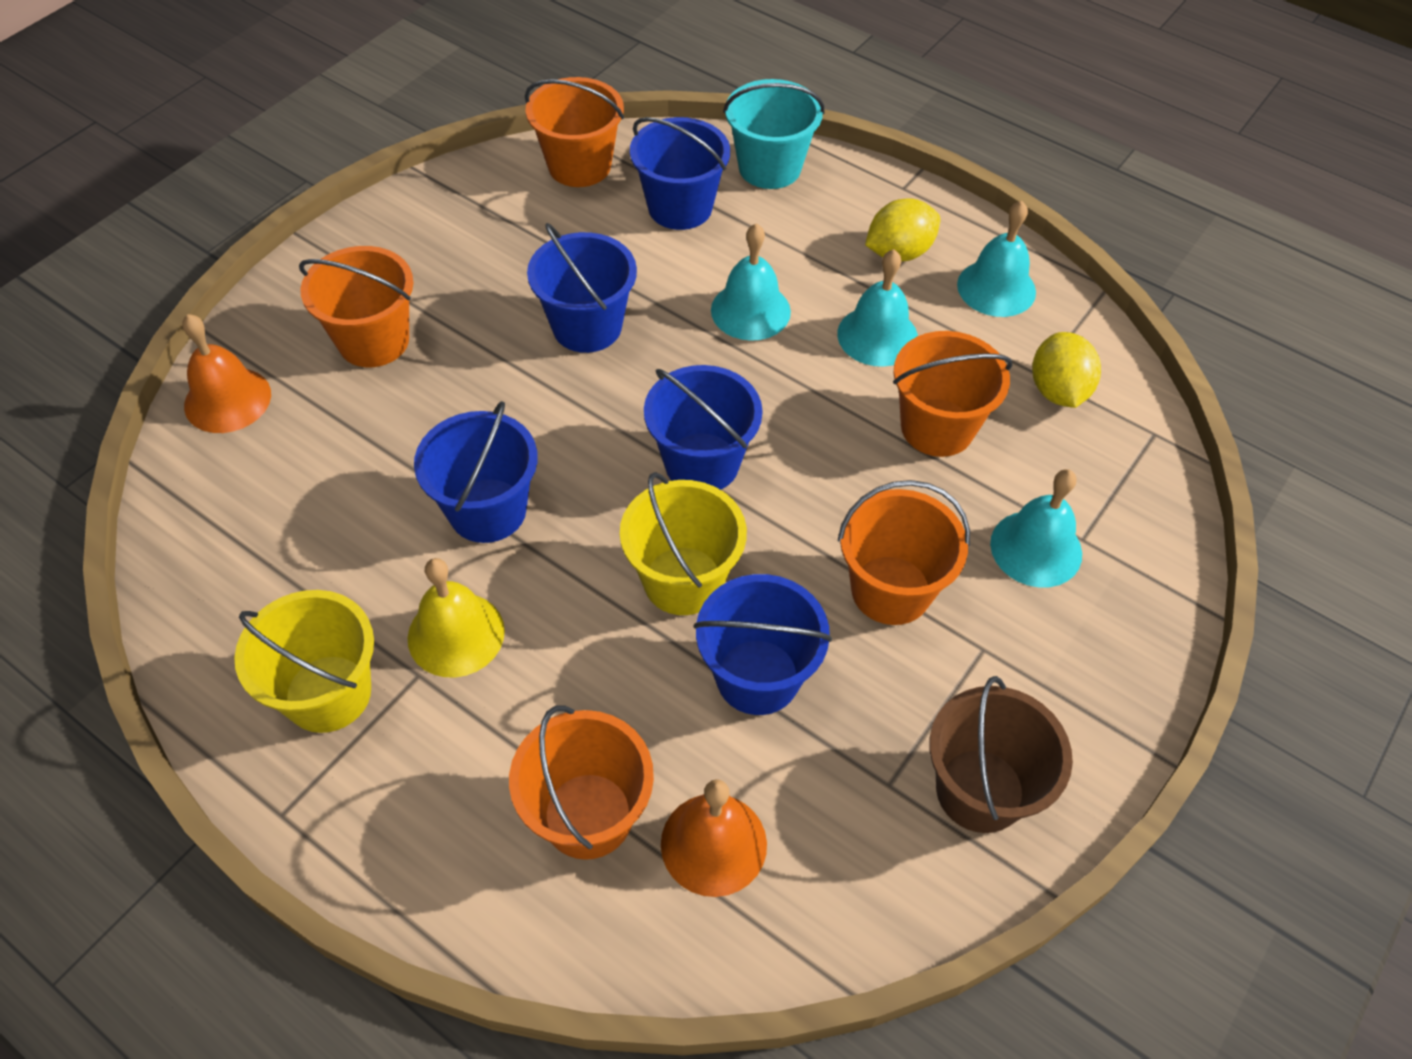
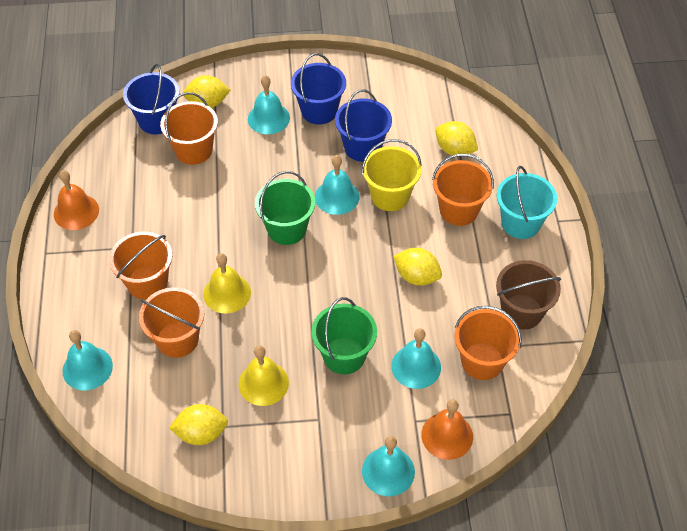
blue bucket: [414,401,538,543] [527,223,637,353] [630,117,730,230] [644,365,763,490] [694,574,832,715] = 5 -> [123,64,180,134] [291,53,346,125] [335,90,392,162] = 3
green bucket: none = 0 -> [255,171,315,245] [311,297,377,374] = 2
turquoise bell: [711,223,791,341] [837,249,918,367] [957,201,1036,317] [990,469,1082,587] = 4 -> [62,330,113,390] [248,75,290,134] [315,155,359,215] [362,436,415,496] [391,328,441,389] = 5
yellow bell: [408,558,505,678] = 1 -> [203,253,251,314] [239,345,289,406] = 2
yellow bucket: [234,590,374,733] [620,472,747,615] = 2 -> [362,139,422,211] = 1
yellow lemon: [865,198,940,261] [1032,332,1101,408] = 2 -> [169,404,228,445] [183,75,230,108] [393,248,442,286] [436,121,478,155] = 4

